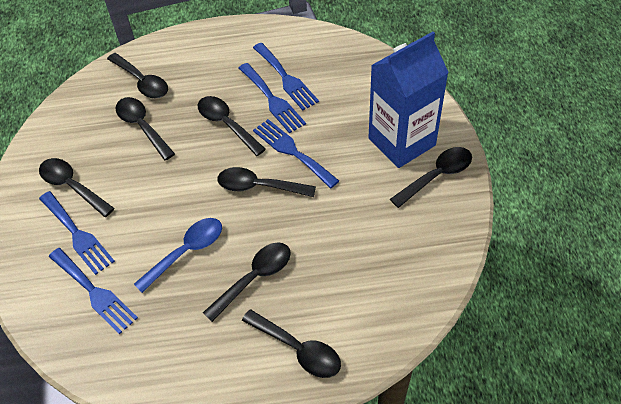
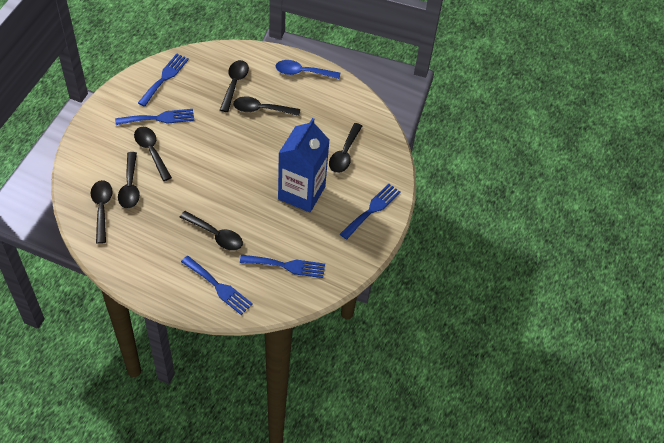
black spoon: [39,158,115,217] [107,53,168,98] [116,97,175,160] [198,96,266,156] [203,242,291,322] [217,167,316,197] [242,309,341,378] [390,147,472,208] = 8 -> [91,180,113,244] [118,152,140,209] [134,127,172,181] [180,211,243,251] [220,60,249,112] [233,97,300,116] [329,123,362,173] = 7

